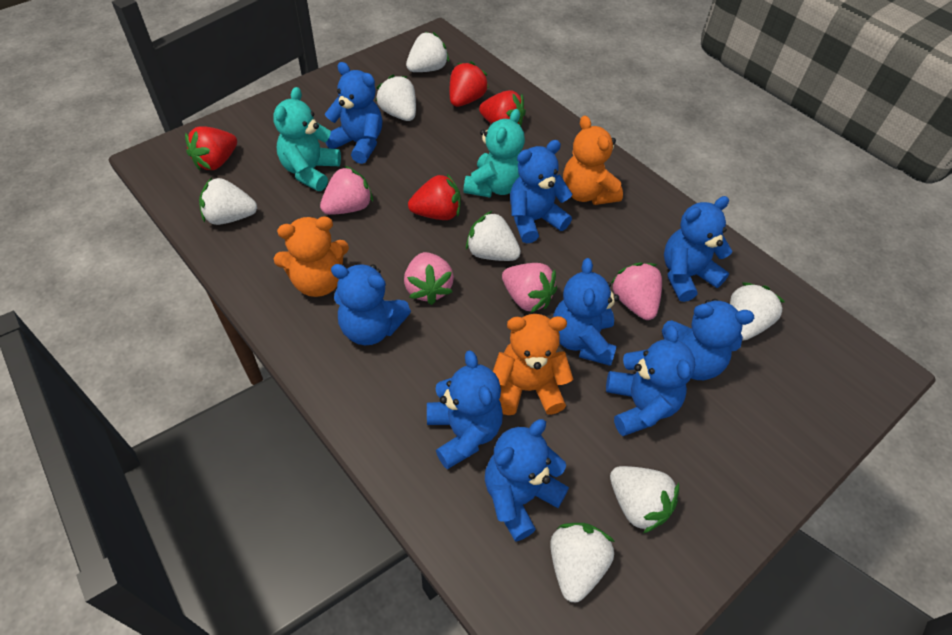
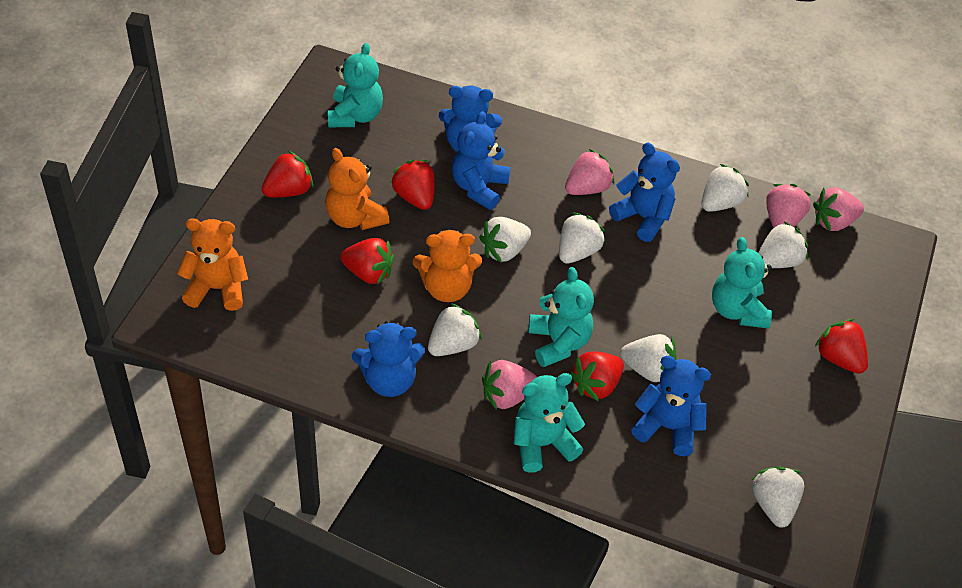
blue teddy bear: [324,62,383,164] [331,264,411,345] [427,350,503,469] [485,419,569,541] [510,140,572,243] [553,258,619,366] [606,325,696,436] [662,299,754,380] [664,196,733,302] = 9 -> [352,321,425,397] [439,86,502,152] [452,111,510,210] [609,143,680,242] [631,356,711,456] = 5
red strawberry: [185,126,237,170] [408,174,461,220] [450,61,489,107] [479,90,526,126] = 4 -> [262,151,313,197] [340,238,394,285] [391,160,434,210] [570,352,624,401] [815,319,868,374] = 5
turquoise teddy bear: [273,87,341,191] [463,109,525,198] = 2 -> [328,43,383,127] [514,373,585,473] [529,267,594,367] [712,237,772,329] = 4

